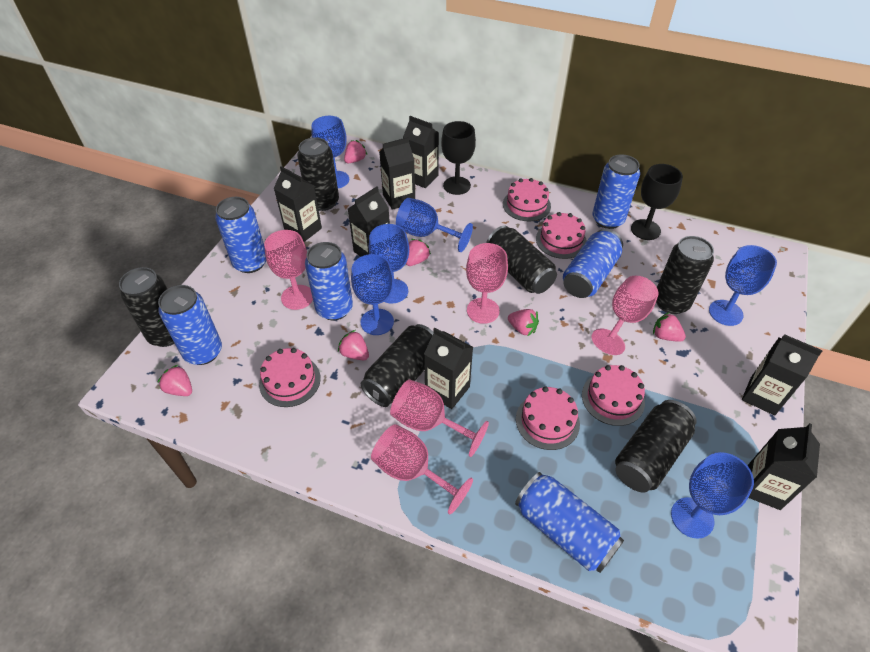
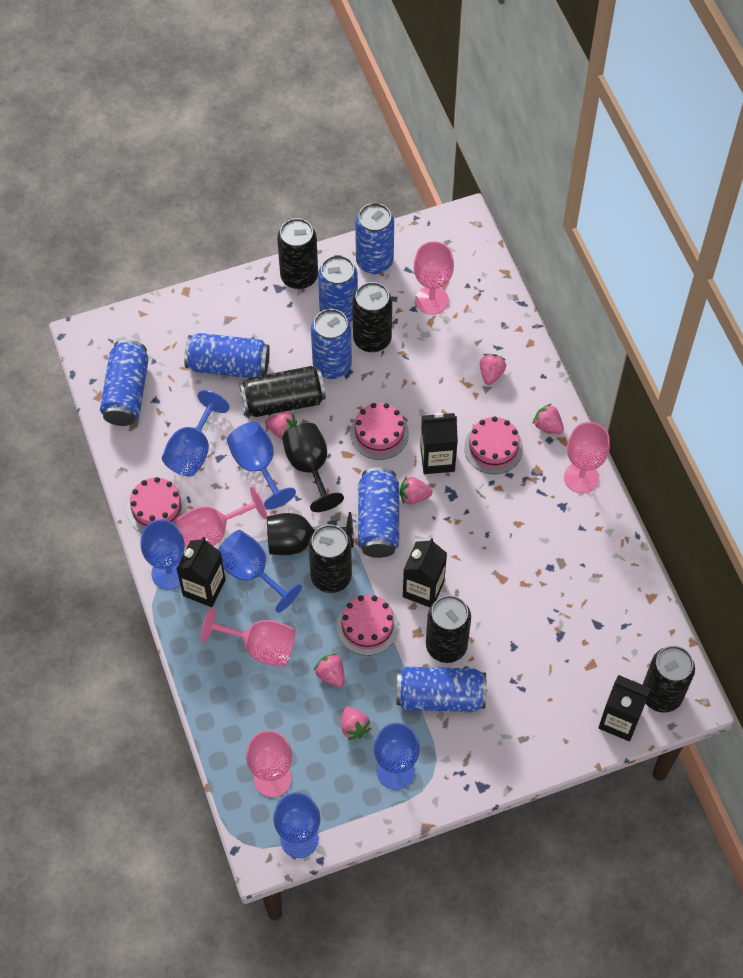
black carton: [274,166,322,242] [348,186,390,257] [379,137,415,210] [403,116,439,188] [424,328,473,409] [742,334,823,415] [747,423,820,510] = 7 -> [176,537,226,607] [403,538,447,607] [420,413,458,474] [598,675,651,741] = 4
blue can: [158,285,222,365] [215,197,266,273] [305,242,353,320] [515,472,624,573] [563,229,623,298] [592,154,640,229] = 6 -> [100,340,149,426] [184,333,270,378] [311,309,352,379] [318,255,358,322] [355,203,394,274] [358,467,399,558] [396,667,486,712] = 7
pink cake: [259,348,321,407] [503,178,551,221] [516,386,580,450] [536,212,587,259] [582,365,645,426] = 5 -> [127,477,187,533] [337,595,399,656] [350,403,409,460] [464,416,523,474] = 4

